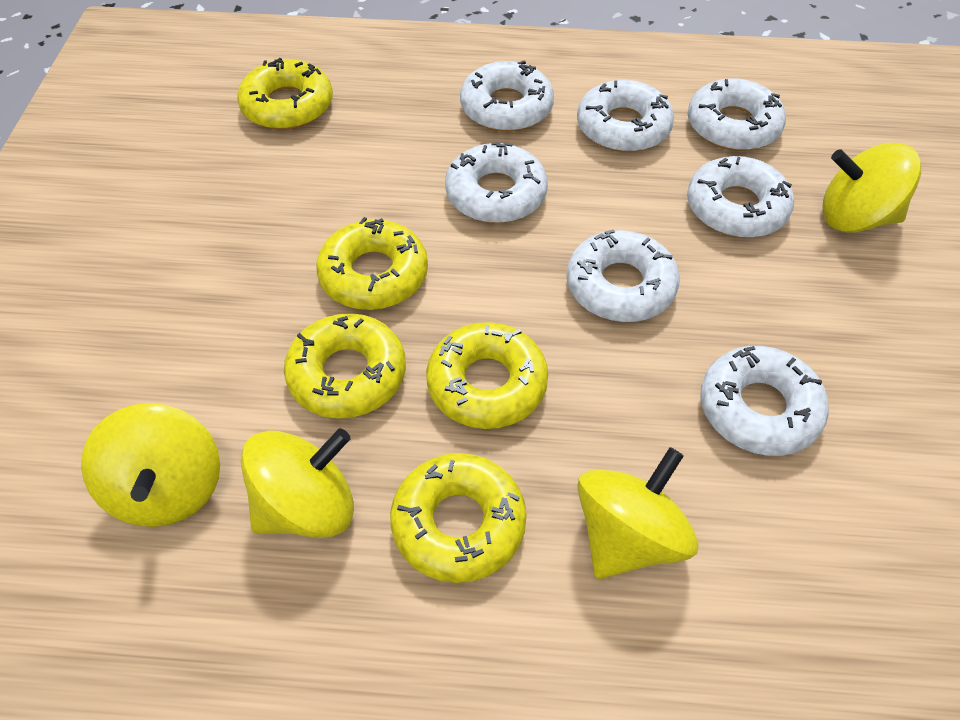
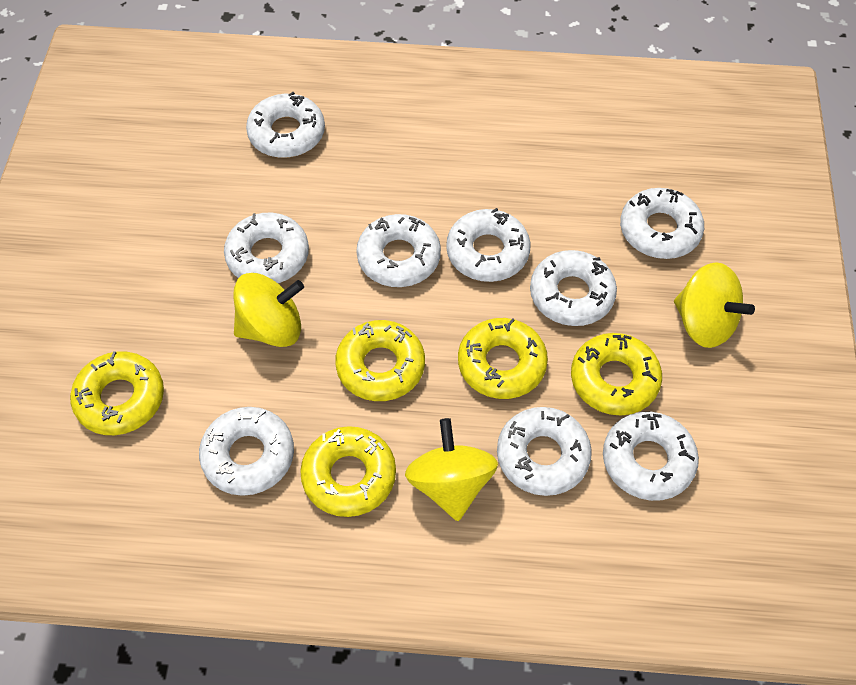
white donut: [445,142,548,223] [460,60,554,132] [566,229,680,322] [577,80,674,152] [687,156,794,238] [688,78,786,151] [700,346,829,456] = 7 -> [199,407,294,496] [224,213,309,283] [246,92,325,158] [356,214,441,287] [446,208,531,282] [497,407,592,496] [530,250,617,326] [603,412,699,501] [620,188,704,259] = 9
yellow spinning top: [81,403,220,527] [241,428,354,538] [577,447,699,579] [822,143,921,232] = 4 -> [234,273,304,347] [405,418,498,521] [674,262,755,348] = 3

